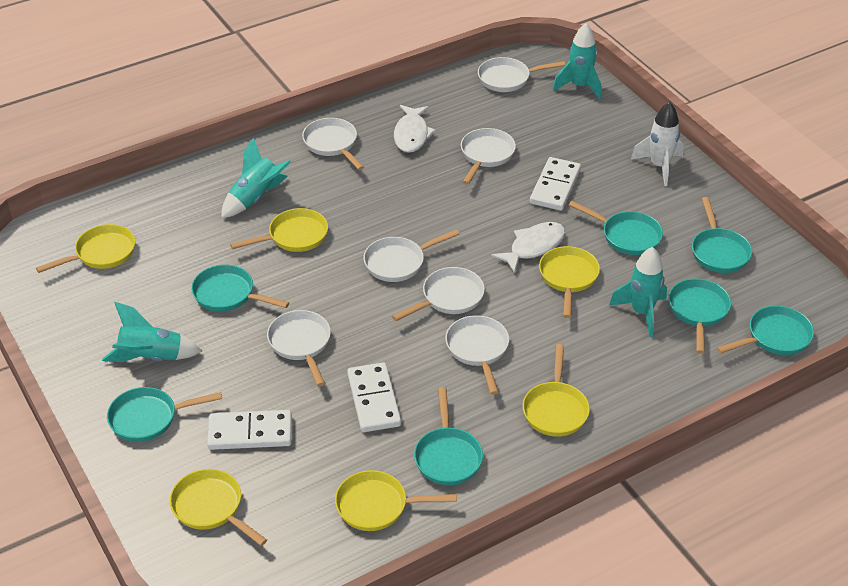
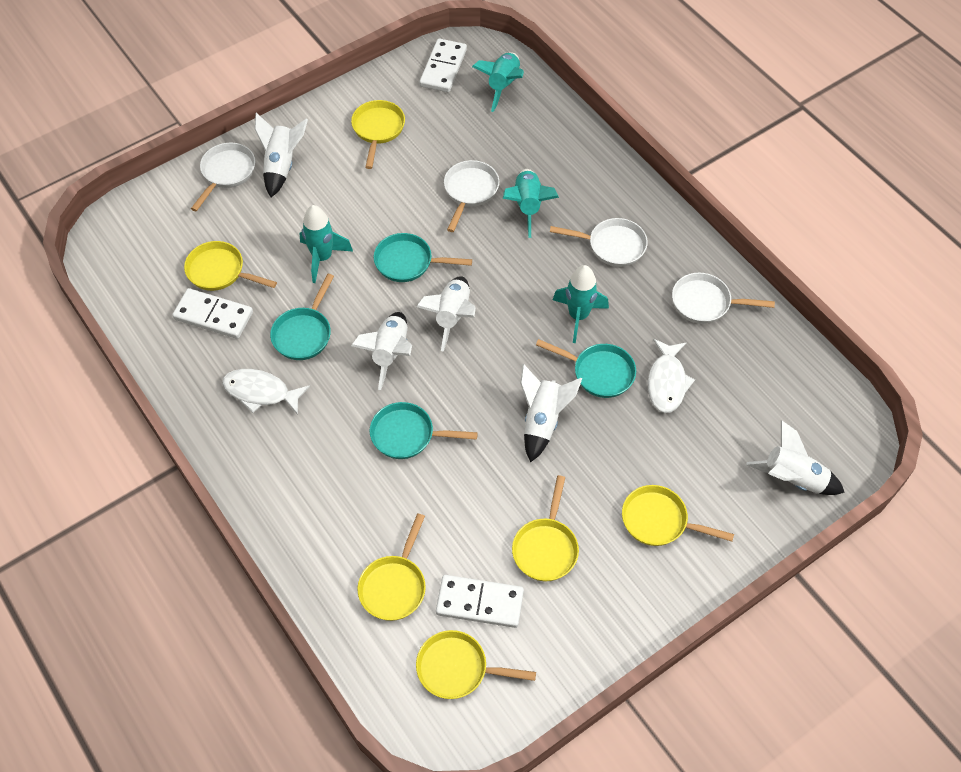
turquoise pan: [107,387,222,442] [191,265,289,312] [414,387,483,485] [569,201,663,255] [668,278,731,354] [692,197,752,273] [717,306,814,355] = 7 -> [270,274,334,360] [370,402,478,459] [374,233,472,282] [536,339,636,398] = 4
white pan: [267,310,331,386] [302,118,364,170] [363,229,459,282] [392,267,485,321] [445,315,509,395] [461,128,516,185] [478,57,566,92] = 7 -> [191,143,255,211] [444,160,499,232] [550,218,648,267] [672,273,775,324] = 4
white rocket: [631,102,684,186] = 1 -> [255,113,308,197] [351,312,412,390] [416,276,476,352] [520,364,583,463] [746,420,845,495] = 5

